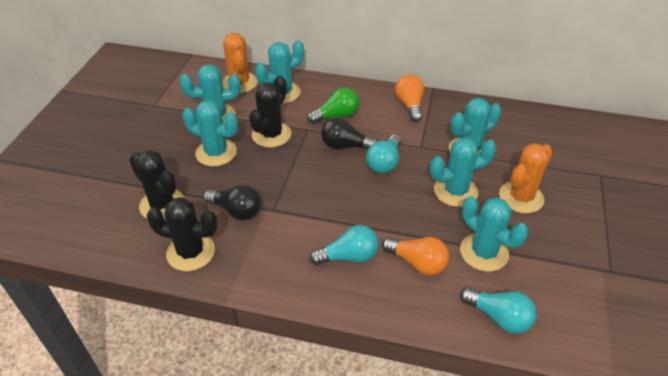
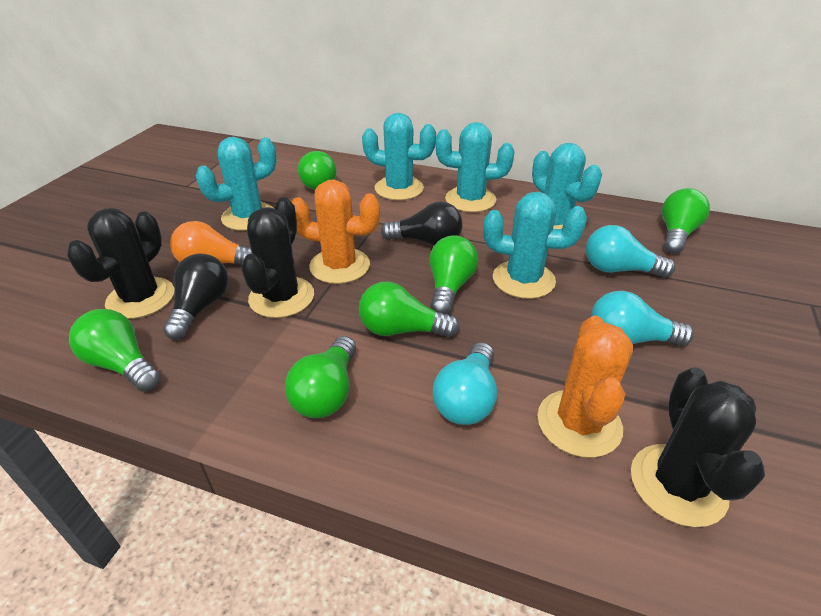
green light bulb: [307,87,359,124] = 1 -> [69,309,161,392] [285,336,356,418] [298,151,336,190] [359,282,460,337] [429,235,478,314] [662,188,710,254] = 6
orange light bulb: [382,237,449,275] [395,74,424,122] = 2 -> [170,221,252,265] = 1
turquoise cactus: [179,64,241,124] [182,100,238,166] [255,40,304,104] [430,137,497,207] [449,98,501,154] [460,196,529,272] = 6 -> [196,137,277,231] [362,113,436,200] [436,122,514,212] [483,192,587,299] [532,143,602,229] = 5

